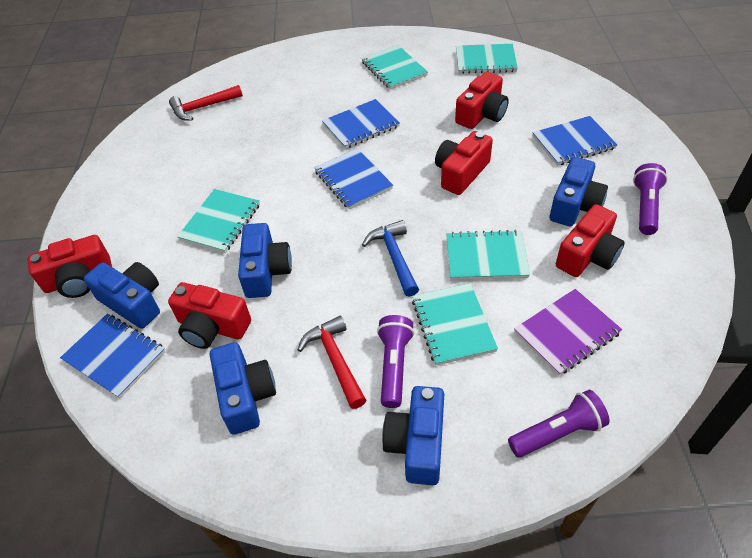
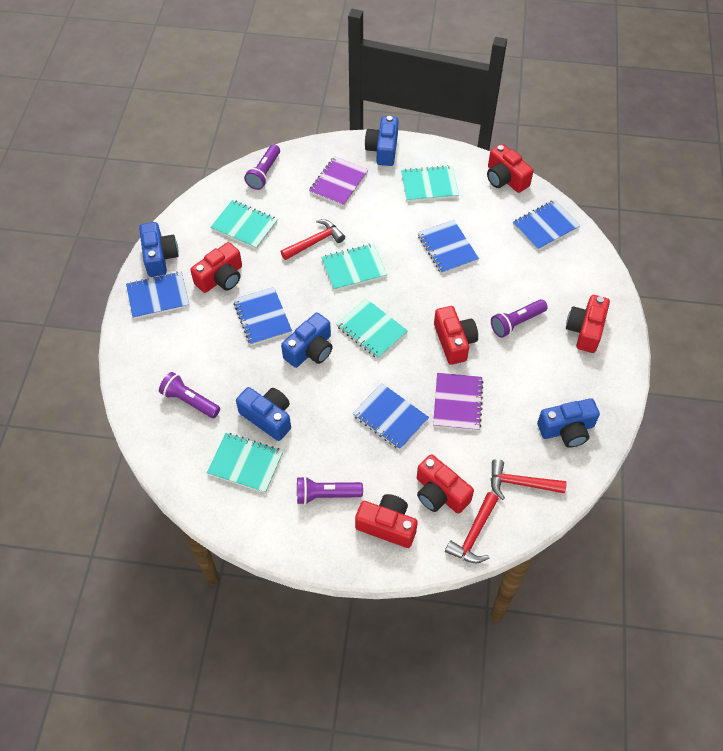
blue hammer: [362,220,419,297] = 1 -> none = 0
blue notebook: [60,314,165,399] [314,148,393,209] [322,99,400,149] [533,116,617,166] = 4 -> [126,271,189,319] [233,287,292,346] [353,383,429,450] [418,220,479,274] [513,200,580,251] = 5
purple flashlight: [377,315,414,408] [508,390,610,458] [633,163,667,235] = 3 -> [159,372,220,418] [244,144,280,190] [297,476,363,505] [491,299,548,338] = 4
purple notebook: [514,289,622,376] = 1 -> [309,156,368,207] [433,373,484,431] = 2
red camera: [28,235,112,298] [168,282,251,349] [435,131,493,195] [455,72,509,129] [556,204,625,277] = 5 -> [190,242,242,293] [355,494,418,548] [417,454,474,514] [434,306,478,365] [487,144,534,193] [566,295,610,353] = 6
red hammer: [169,85,243,121] [298,316,366,409] = 2 -> [281,219,345,260] [445,492,499,563] [491,459,567,500] = 3

